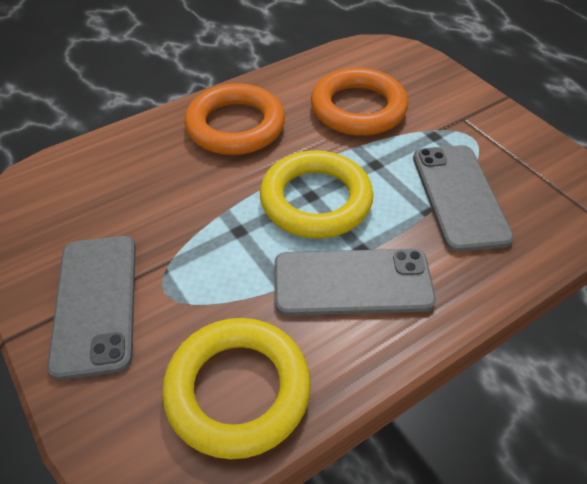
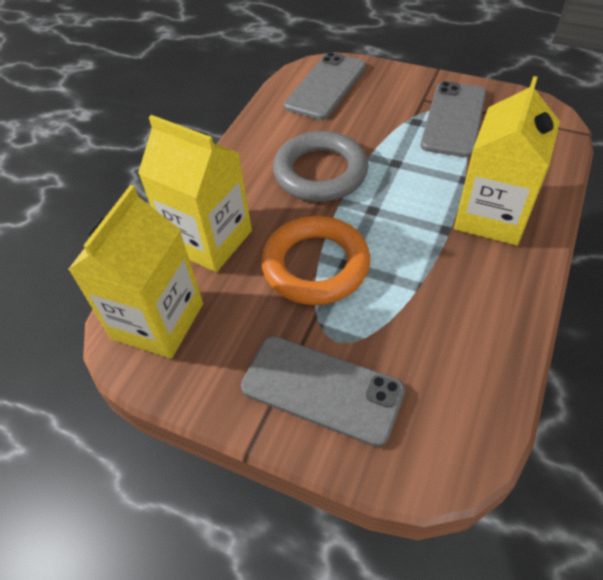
grey ring: none = 0 -> [273,131,368,202] = 1
orange ring: [185,83,285,155] [311,68,408,136] = 2 -> [261,216,370,305] = 1
yellow carton: none = 0 -> [68,185,203,359] [138,115,252,272] [454,76,560,246] = 3
yellow ring: [162,318,311,459] [260,150,373,239] = 2 -> none = 0

